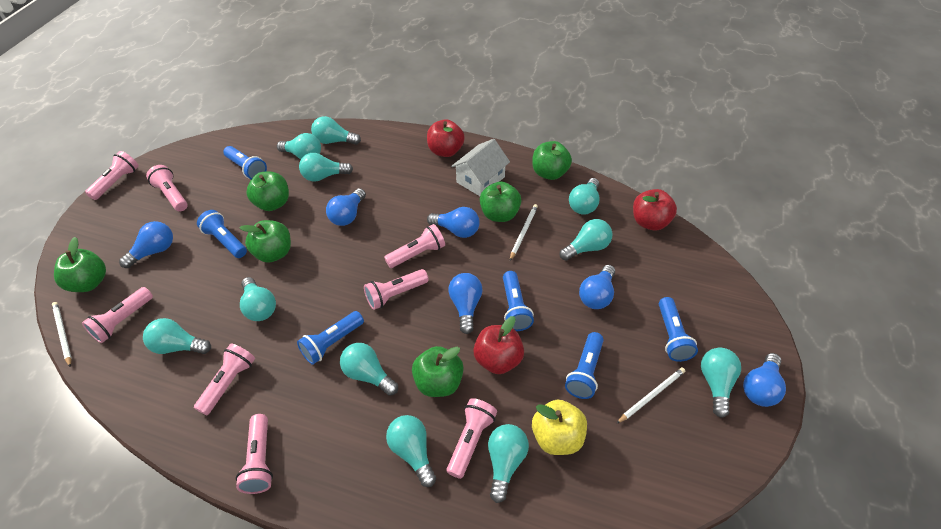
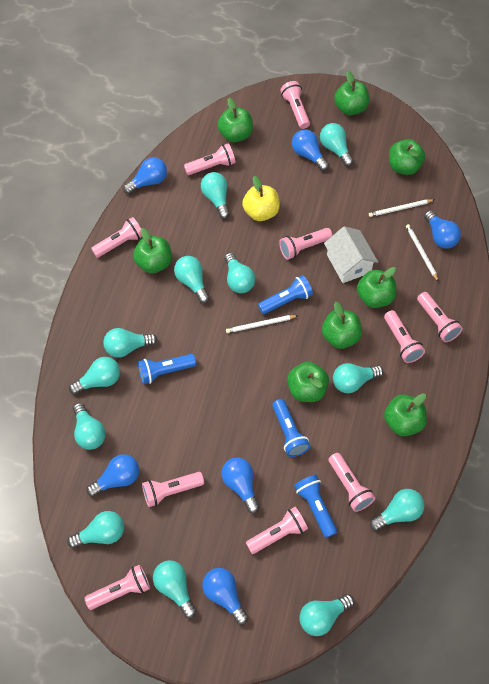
blue flashlight: [197,210,247,258] [223,146,267,179] [297,311,364,365] [503,271,534,331] [565,332,604,399] [659,297,698,362] = 6 -> [138,354,196,384] [258,275,313,314] [272,399,310,457] [294,475,337,538] = 4
green apple: [54,237,106,292] [239,220,291,263] [246,172,289,211] [412,346,464,397] [480,181,521,222] [532,141,572,180] = 6 -> [133,228,172,274] [217,98,253,142] [287,362,329,402] [322,301,362,349] [334,71,369,115] [357,267,396,308] [384,393,427,436] [389,139,425,175] = 8
pink flashlight: [82,287,153,343] [85,151,139,200] [146,165,187,212] [194,343,255,415] [236,414,273,494] [364,269,429,310] [384,224,445,268] [447,398,497,479] = 8 -> [84,565,150,610] [91,217,142,258] [142,472,204,507] [184,143,236,175] [246,507,308,554] [279,228,332,260] [280,81,310,129] [329,453,375,512] [384,310,425,363] [417,292,463,342] = 10
red apple: [427,119,465,157] [473,316,524,374] [633,189,677,230] = 3 -> none = 0
turquoise light bulb: [143,318,211,354] [240,277,276,321] [277,133,321,159] [299,153,353,182] [311,116,361,145] [340,343,398,396] [386,415,436,487] [488,424,529,503] [559,219,612,261] [569,178,600,215] [701,348,741,418] = 11 -> [67,511,124,548] [69,357,120,395] [73,403,106,450] [103,328,157,358] [153,560,197,618] [174,256,210,303] [201,172,230,219] [224,253,255,293] [299,594,354,636] [320,123,354,166] [333,363,383,393] [370,489,425,531] = 12

